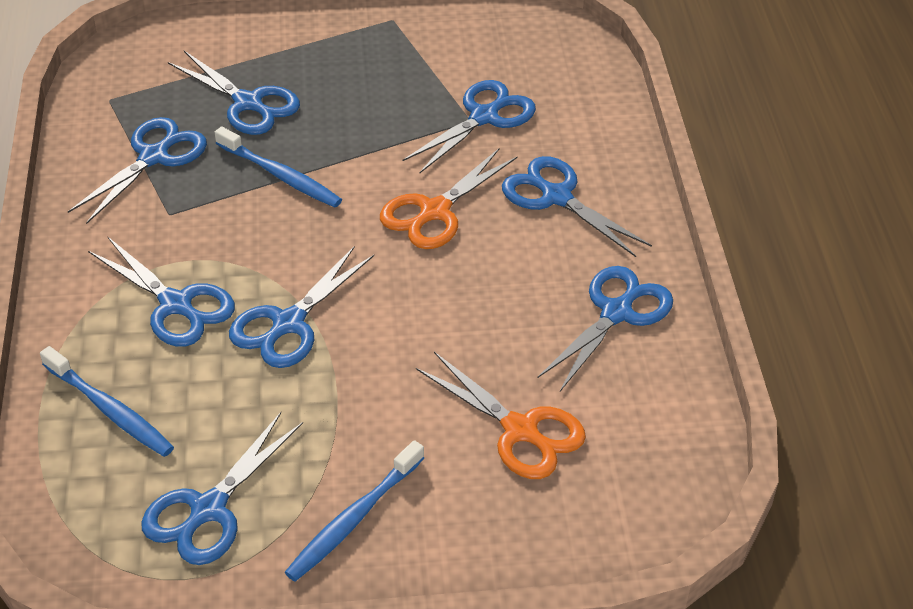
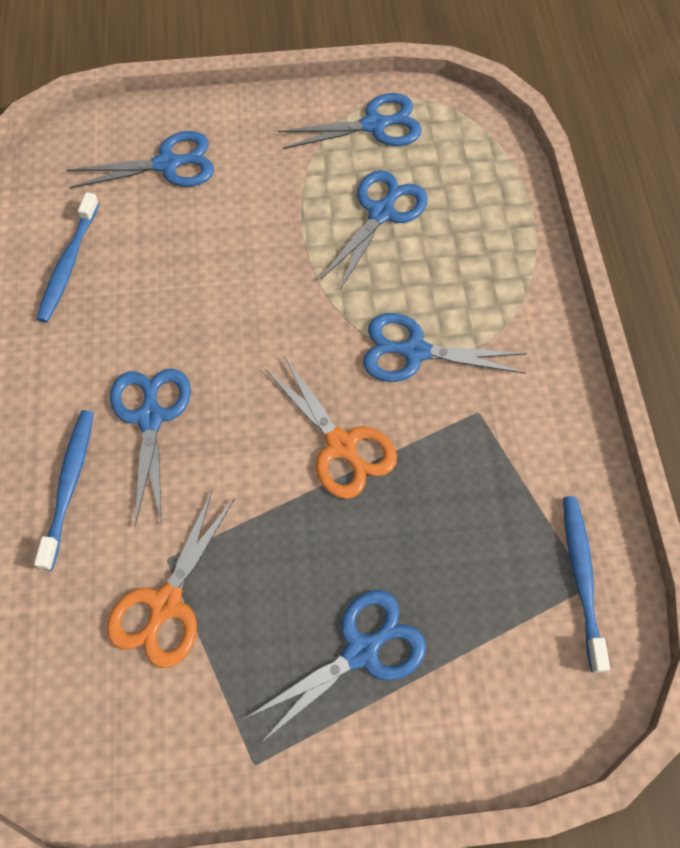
blue scissors: [68,117,207,224] [88,236,235,347] [141,412,303,565] [168,51,300,135] [229,246,374,368] [402,80,536,173] [502,156,652,257] [537,266,673,391] = 8 -> [67,131,214,189] [110,368,191,526] [246,590,426,743] [278,93,422,149] [320,170,428,290] [363,313,527,382] = 6

